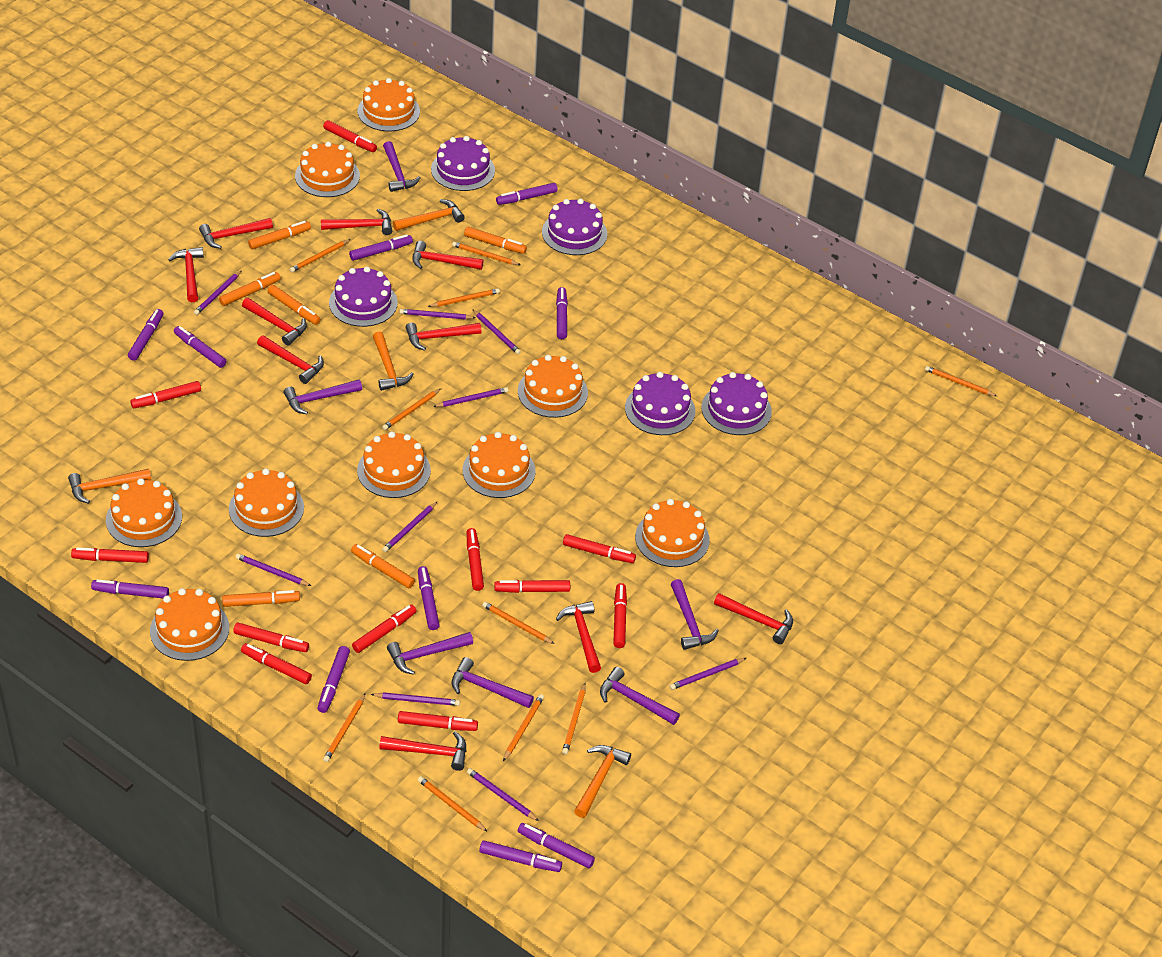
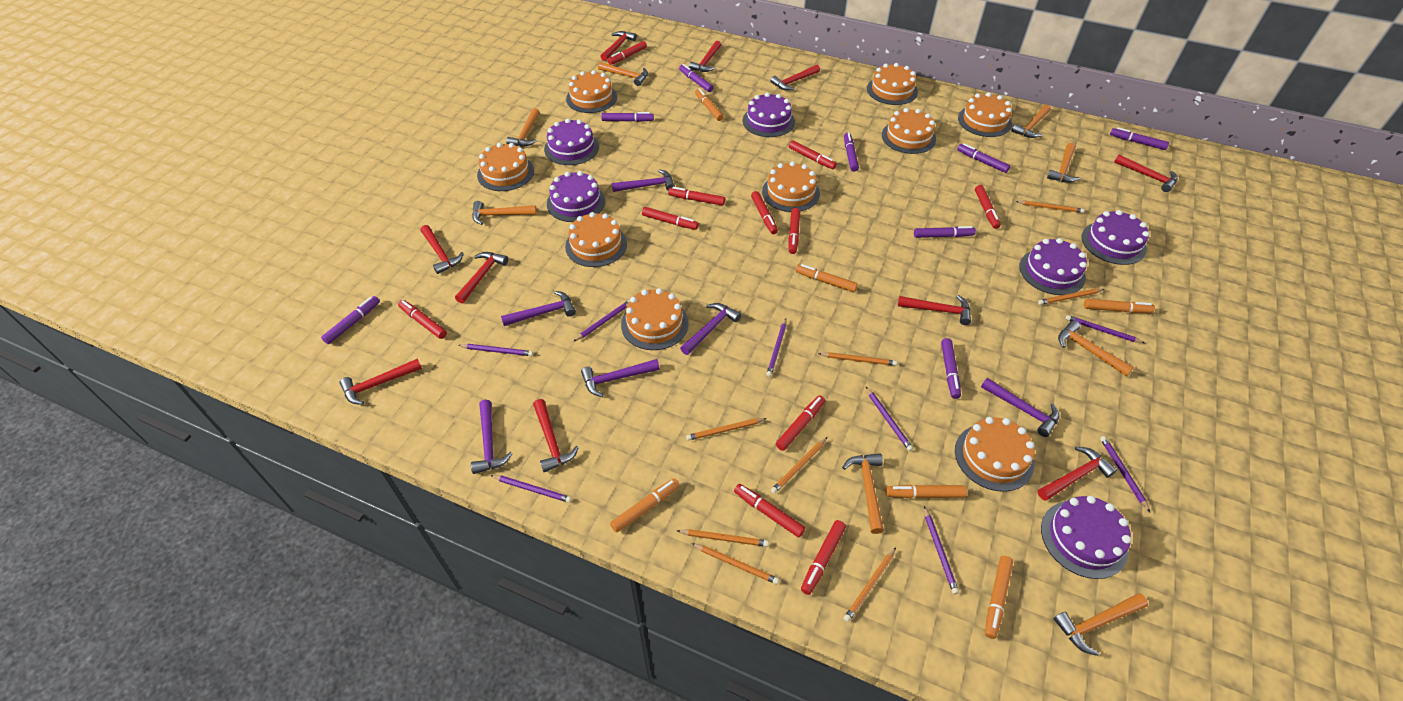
orange hammer: [68,469,151,504] [373,331,414,391] [393,199,465,231] [574,745,631,818] = 4 -> [472,201,537,225] [506,108,540,147] [598,62,648,86] [842,454,884,534] [1011,105,1051,138] [1047,143,1080,183] [1053,593,1148,656] [1058,320,1134,376] = 8
orange pencil: [290,239,351,272] [323,694,365,762] [382,389,441,430] [418,776,487,831] [427,288,500,307] [452,242,521,265] [482,602,554,644] [503,694,544,761] [562,683,586,754] [925,366,997,396] = 10 -> [677,529,769,547] [686,418,767,441] [691,543,779,584] [771,437,827,494] [818,352,897,366] [844,547,896,622] [1015,201,1084,213] [1038,289,1104,305] = 8
purple cake: [329,267,398,327] [431,136,495,191] [542,198,607,255] [625,372,695,435] [701,372,772,435] = 5 -> [544,118,599,165] [547,171,605,222] [743,92,795,137] [1019,238,1087,295] [1041,496,1131,579] [1081,210,1149,265] = 6
purple marker: [91,579,169,598] [128,309,163,361] [174,326,227,368] [318,646,350,713] [349,234,413,261] [418,566,440,630] [479,840,562,872] [496,183,558,205] [518,823,595,868] [556,287,568,339] = 10 -> [321,296,380,344] [601,112,654,122] [679,64,714,92] [844,133,859,172] [914,226,976,238] [941,338,961,399] [957,143,1010,173] [1110,127,1169,150] = 8
purple pencil: [194,270,242,315] [236,554,311,586] [371,692,460,706] [382,502,437,552] [399,309,476,320] [433,387,509,407] [467,768,539,821] [472,309,521,354] [670,658,746,690] = 9 -> [458,344,533,356] [490,475,572,503] [573,300,630,342] [767,319,787,377] [866,387,913,451] [924,506,959,594] [1065,315,1145,343] [1100,436,1150,512] = 8

